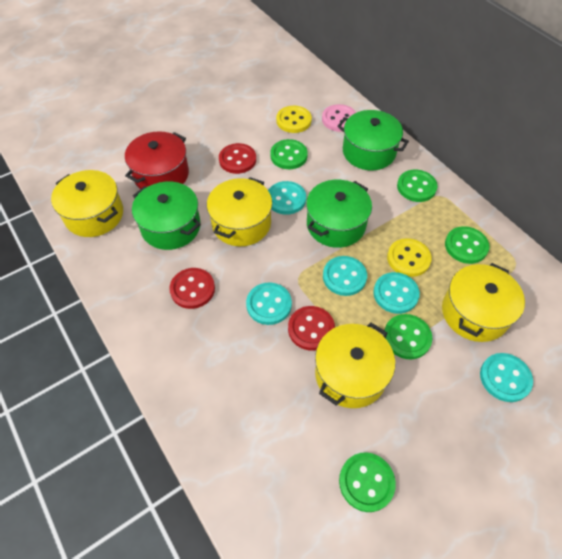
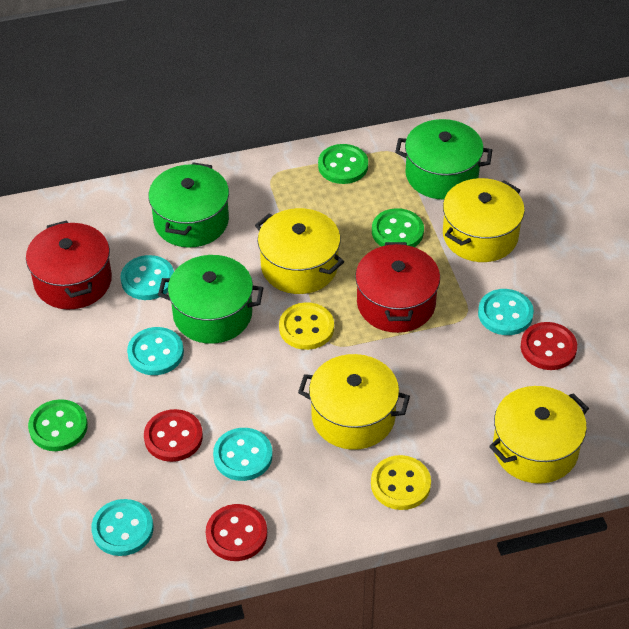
green button: [270,139,308,169] [339,452,396,512] [384,314,432,359] [397,170,438,202] [445,226,490,264] = 5 -> [28,399,88,451] [318,144,368,184] [372,208,424,247] = 3
pink button: [322,104,356,132] = 1 -> none = 0
red pot: [125,131,189,189] = 1 -> [26,220,112,309] [355,242,440,333] = 2

